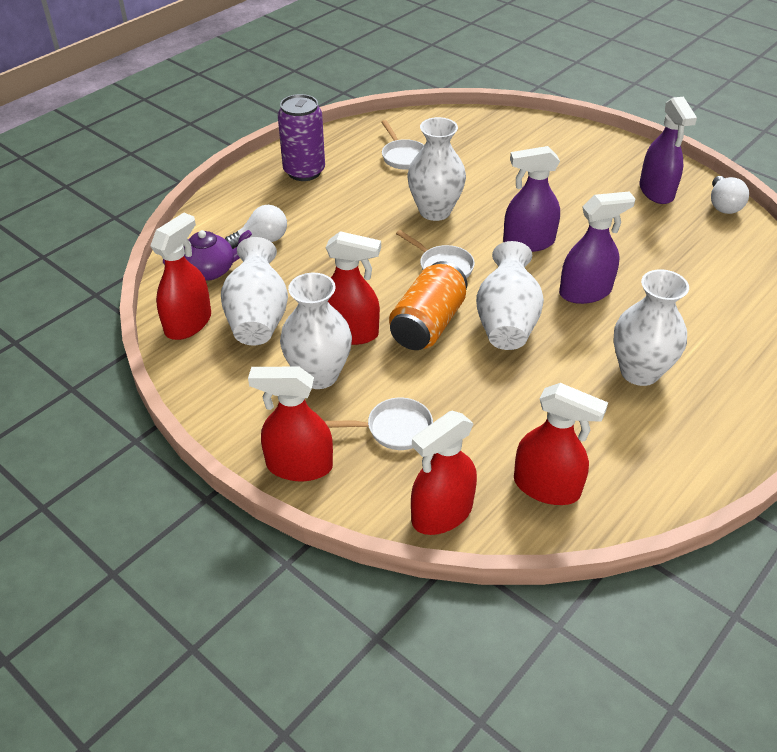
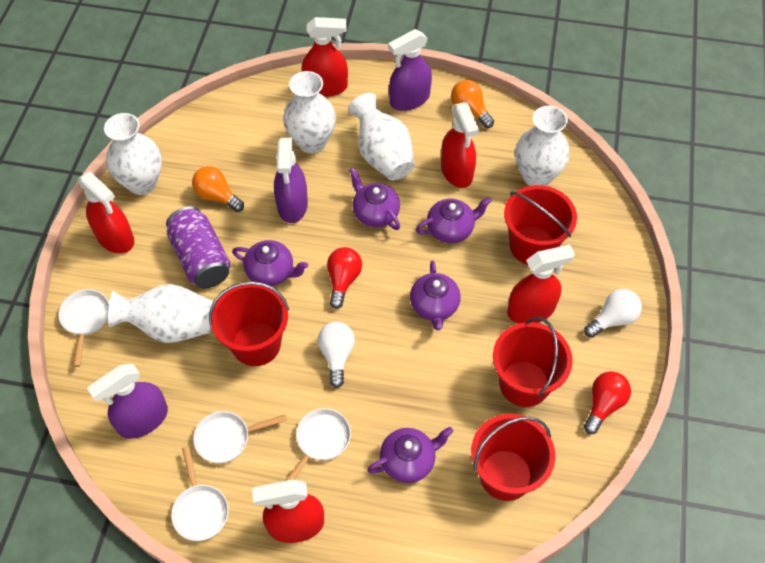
orange can: [389,261,468,350] = 1 -> none = 0
orange light bulb: none = 0 -> [192,166,244,212] [451,80,494,128] = 2
purple teapot: [163,230,252,281] = 1 -> [232,240,308,286] [349,167,400,230] [367,427,453,483] [410,260,461,330] [416,197,492,243] = 5
red bucket: none = 0 -> [209,281,289,366] [471,414,555,501] [493,317,573,407] [504,185,577,265] = 4
red light bulb: none = 0 -> [327,247,362,309] [584,371,631,434] = 2
white pan: [325,398,433,450] [382,120,424,170] [396,230,475,279] = 3 -> [59,289,109,367] [171,446,229,541] [193,411,287,463] [285,408,351,481] = 4

